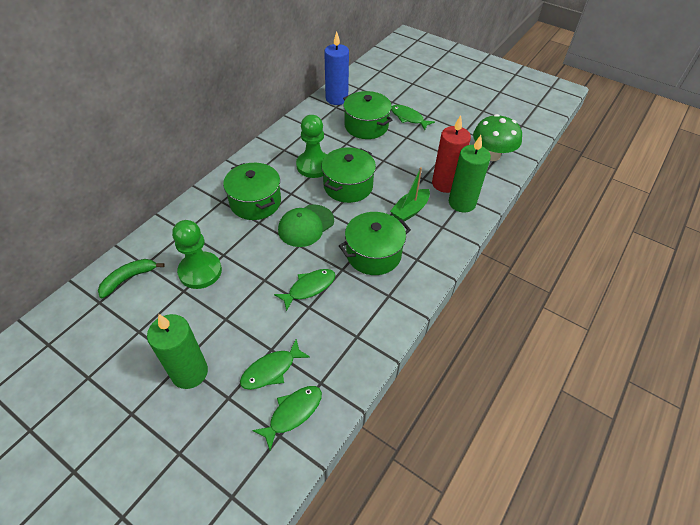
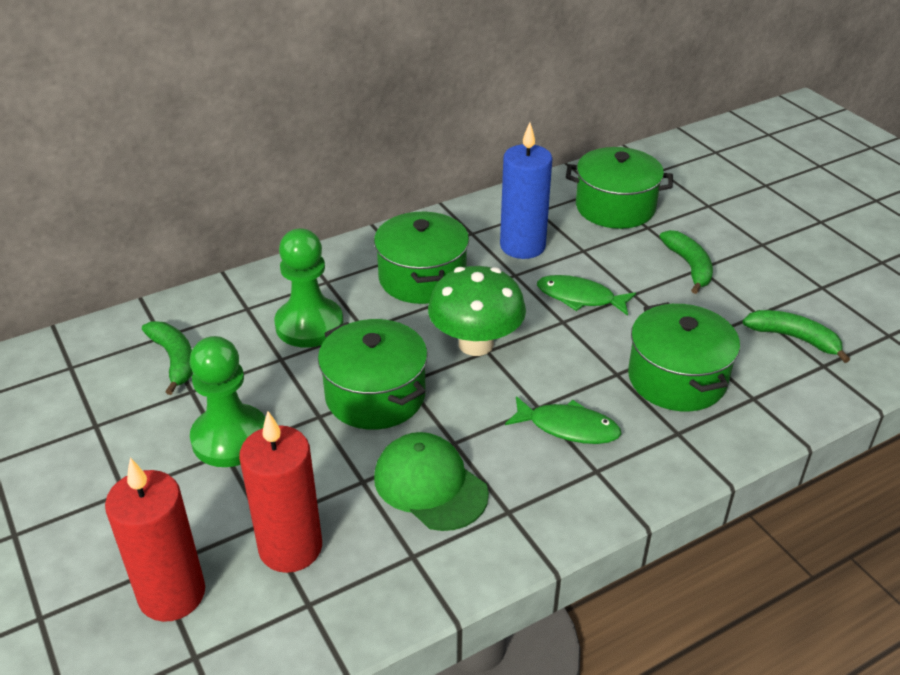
green banana: [98,259,165,298] = 1 -> [142,322,193,395] [660,230,713,294] [743,310,850,363] = 3
green boat: [390,167,430,222] = 1 -> none = 0
green candle: [147,314,208,389] [449,135,491,212] = 2 -> none = 0
green fish: [240,339,310,390] [252,386,322,451] [274,269,335,311] [391,105,435,130] = 4 -> [505,396,622,444] [537,275,636,316] = 2
red candle: [432,115,471,193] = 1 -> [105,458,205,622] [239,411,322,573] = 2

